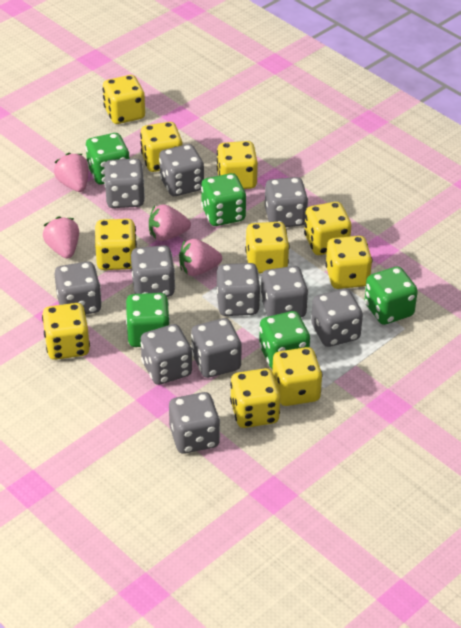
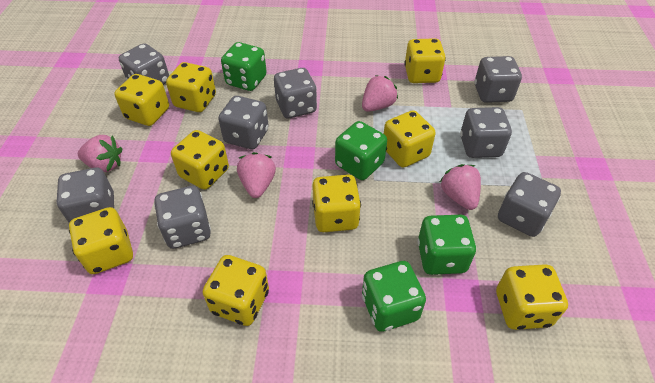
green dice: [85,133,129,184] [126,293,170,347] [201,173,246,226] [259,311,310,369] [364,266,418,325] = 5 -> [221,42,267,91] [335,121,387,180] [362,261,426,332] [417,215,476,275] = 4
grey dice: [55,261,102,314] [104,159,145,208] [131,245,175,297] [140,324,192,385] [159,144,204,196] [169,392,220,454] [191,318,242,378] [217,263,261,316] [260,266,308,317] [265,177,308,227] [311,289,363,347] = 11 -> [56,168,114,223] [119,43,169,85] [154,186,211,249] [218,96,269,149] [274,68,317,118] [460,107,512,158] [474,56,522,103] [498,172,561,237] = 8
yellow dice: [42,303,90,360] [95,219,137,270] [103,75,145,124] [140,122,182,172] [217,141,258,189] [230,368,280,428] [245,222,290,273] [272,347,323,406] [304,202,351,255] [325,236,373,289] = 10 -> [69,207,133,274] [114,74,169,126] [166,62,216,112] [171,130,229,190] [203,255,269,326] [312,175,361,232] [384,110,435,168] [404,38,446,83] [496,264,568,330] = 9

